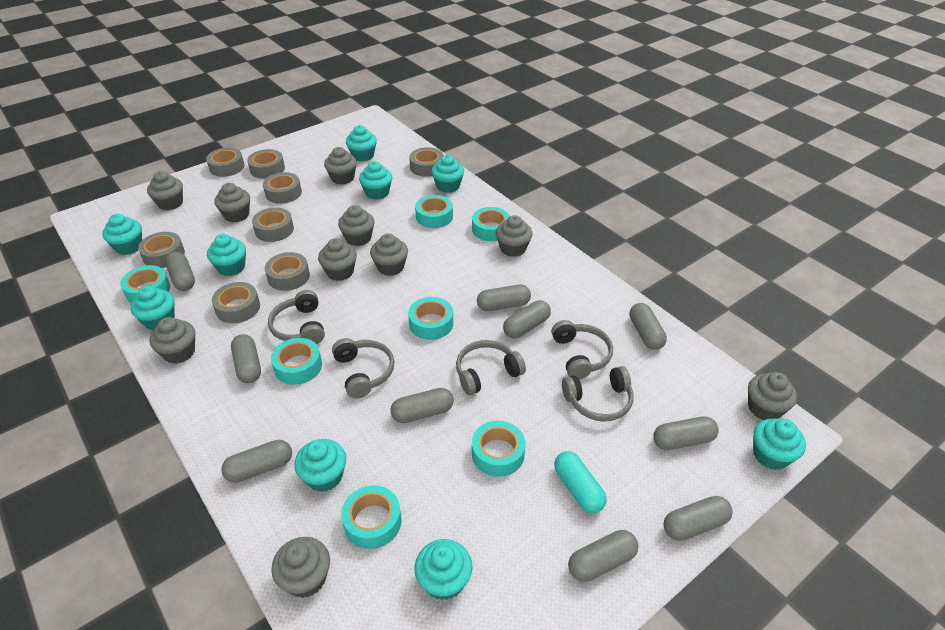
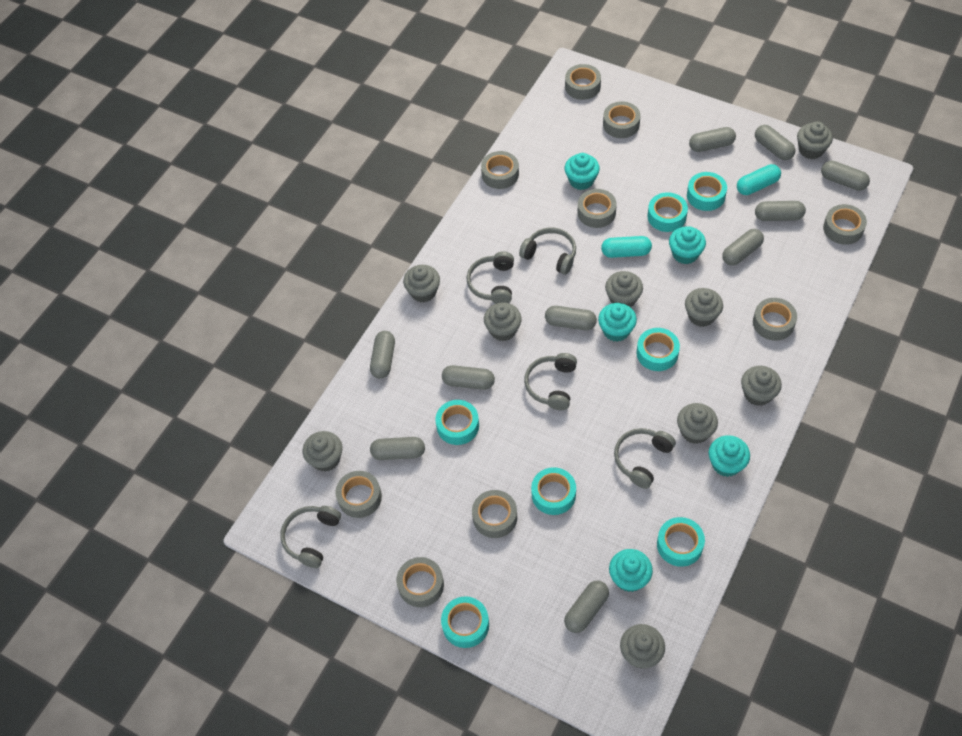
grey cupcake: [147,171,183,210] [149,317,195,364] [214,183,250,222] [271,537,330,598] [318,238,357,281] [324,147,357,184] [338,205,374,246] [370,233,408,276] [496,215,532,257] [748,372,797,420] = 10 -> [303,431,343,472] [403,265,440,302] [484,303,522,341] [605,271,643,307] [620,624,665,669] [677,403,718,444] [685,288,723,327] [741,366,782,406] [797,122,833,159] = 9
grey tape: [138,232,185,268] [206,148,244,177] [212,282,260,323] [247,149,285,179] [252,207,294,242] [263,172,302,204] [265,252,310,291] [409,147,444,177] = 8 -> [335,471,382,518] [396,557,444,607] [472,490,517,538] [481,151,519,189] [565,64,601,100] [578,189,617,228] [603,102,640,138] [753,298,797,340] [823,204,867,245] = 9
turquoise capsule: [554,451,607,514] = 1 -> [601,236,652,258] [737,164,781,195] = 2
turquoise cupcake: [102,214,142,255] [131,286,175,331] [207,234,246,276] [294,439,346,492] [346,125,377,162] [359,161,392,200] [415,539,472,600] [431,155,464,193] [753,419,806,470] = 9 -> [564,153,600,190] [598,303,637,342] [609,549,653,592] [669,226,706,264] [709,435,750,477] = 5

